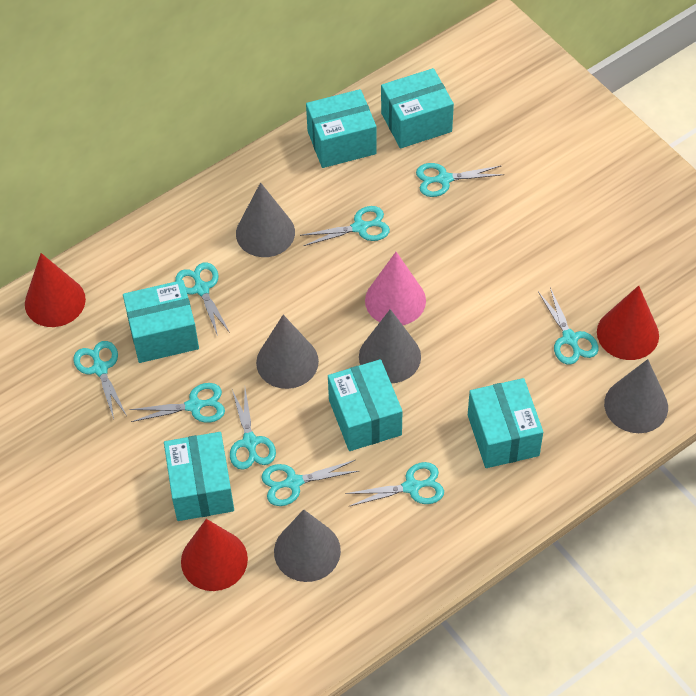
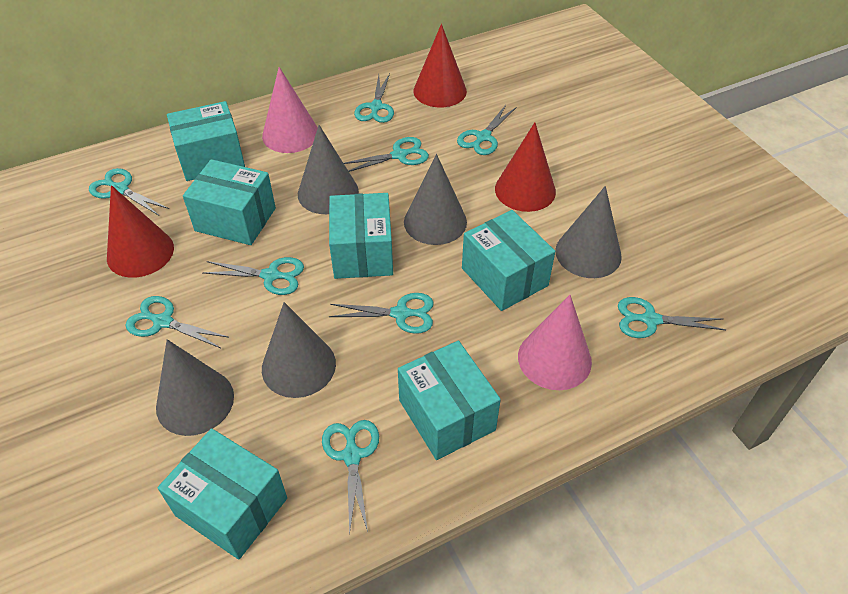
pink cone: [365,252,426,325] = 1 -> [262,67,318,153] [518,295,592,390] = 2

